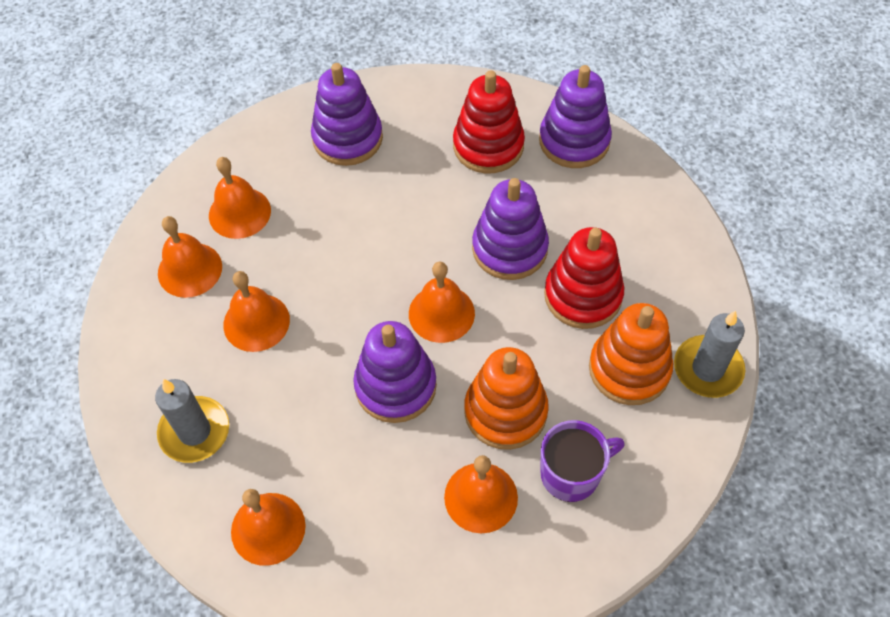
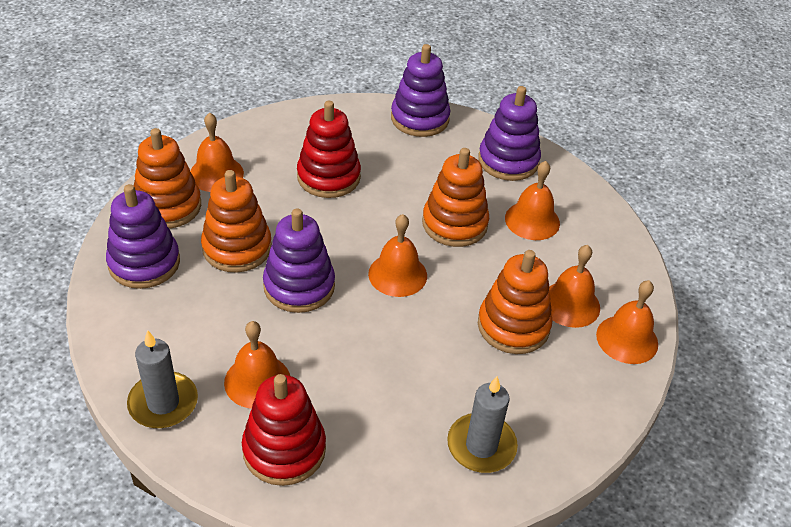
orange stacking toy: [464,347,549,450] [589,303,673,405] = 2 -> [134,128,201,229] [201,170,272,273] [422,148,489,247] [478,250,553,354] = 4
purple mug: [540,420,625,502] = 1 -> none = 0

